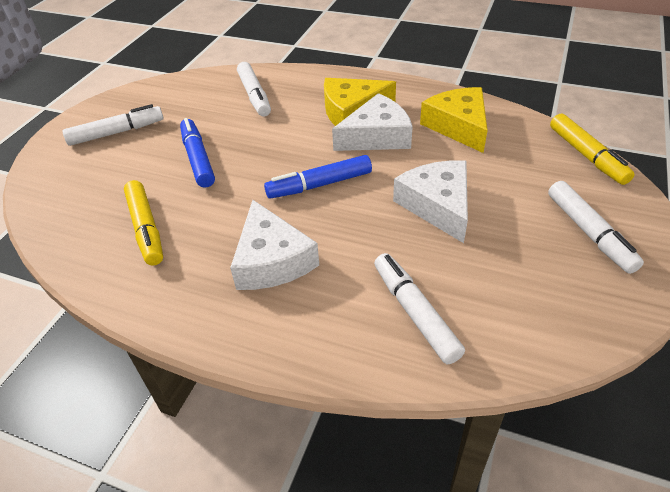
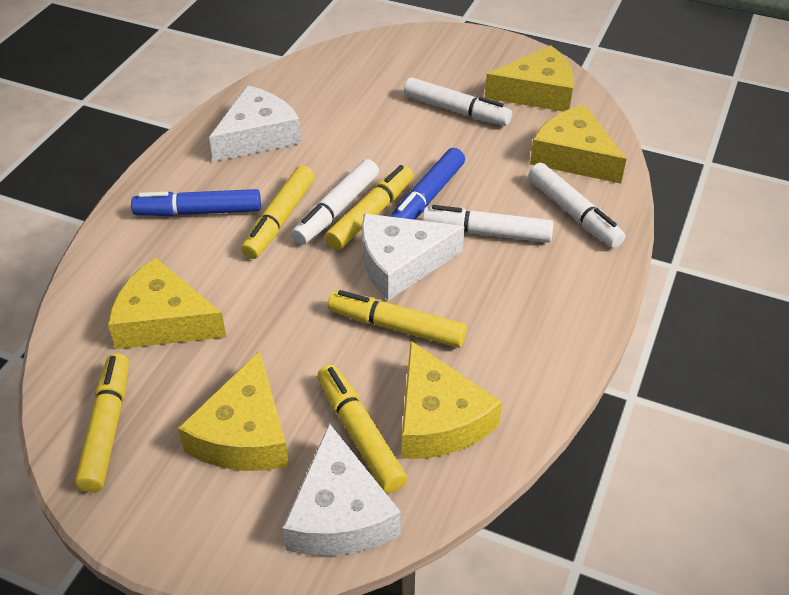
yellow cheese: [324,78,396,126] [420,87,488,153] = 2 -> [108,257,226,349] [178,351,289,471] [402,341,502,459] [485,45,574,112] [530,105,626,184] = 5
yellow marker: [124,180,163,265] [550,114,635,185] = 2 -> [75,353,129,492] [241,165,315,259] [317,365,407,493] [325,165,413,250] [328,290,467,348] = 5

